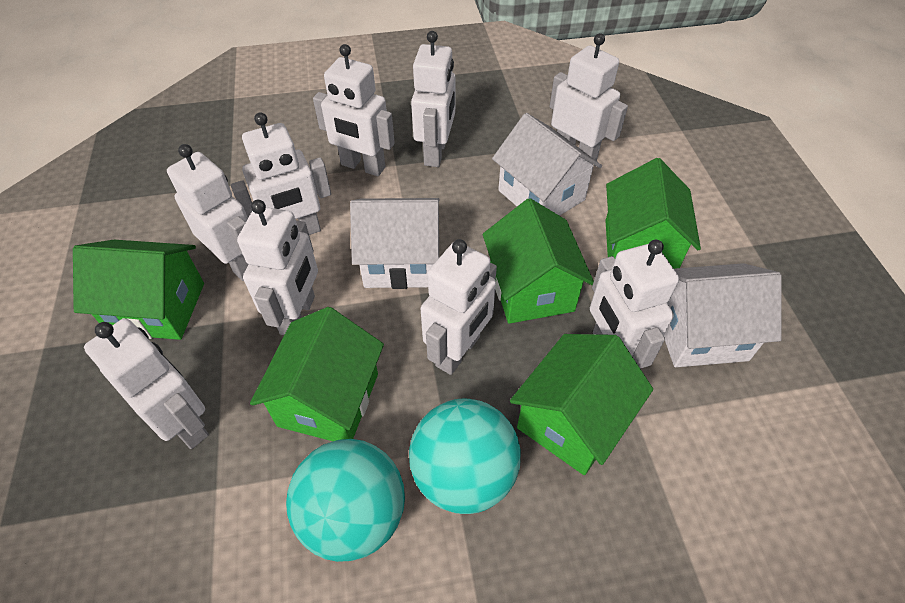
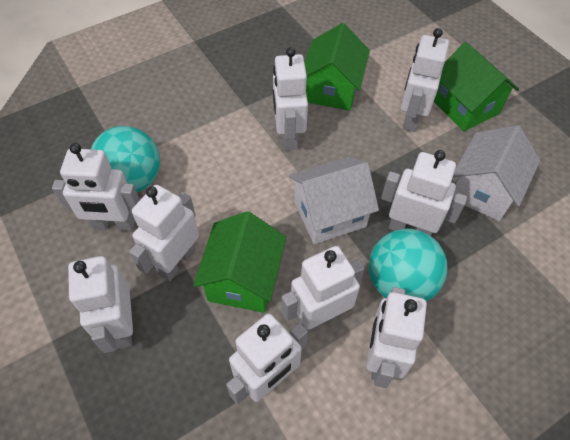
green house: [73,240,204,340] [250,307,384,441] [483,198,594,324] [510,334,653,475] [605,158,701,269] = 5 -> [193,211,286,313] [305,23,370,111] [434,42,519,131] = 3
white house: [350,198,439,289] [492,113,602,216] [664,263,782,367] = 3 -> [289,157,379,244] [452,125,540,221] = 2

